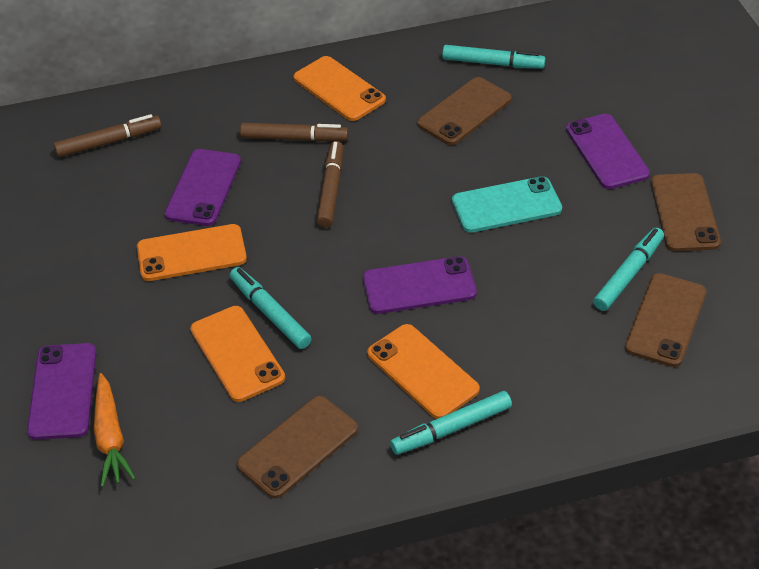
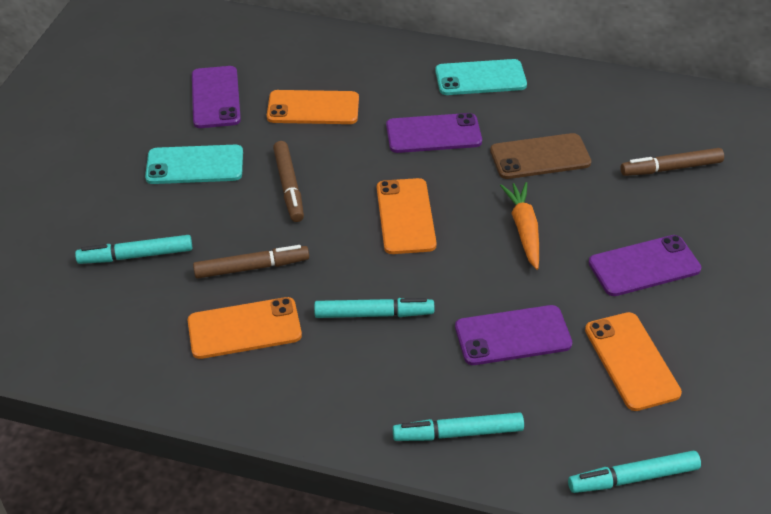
brown phone: [237,396,358,499] [418,77,512,145] [625,273,707,367] [651,173,721,251] = 4 -> [490,133,592,179] = 1
turquoise phone: [452,176,562,233] = 1 -> [145,145,243,184] [435,59,527,95] = 2

